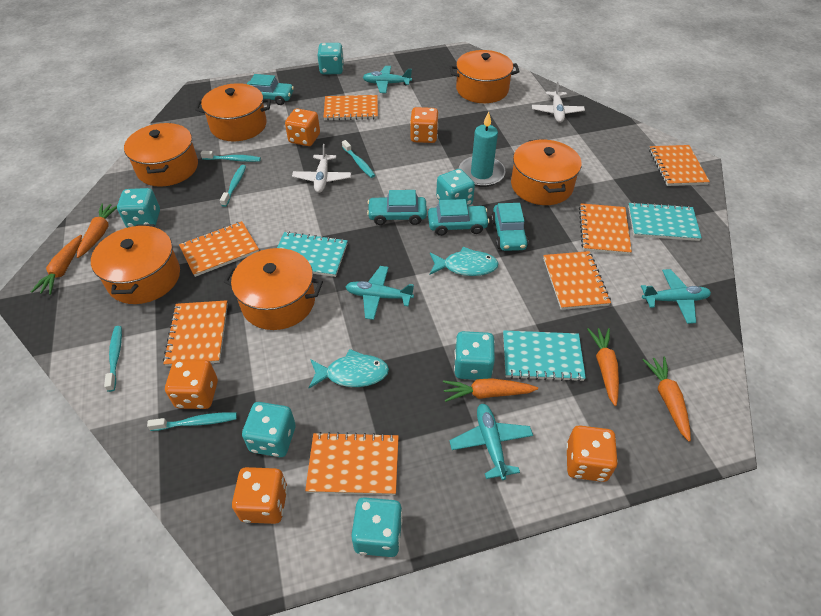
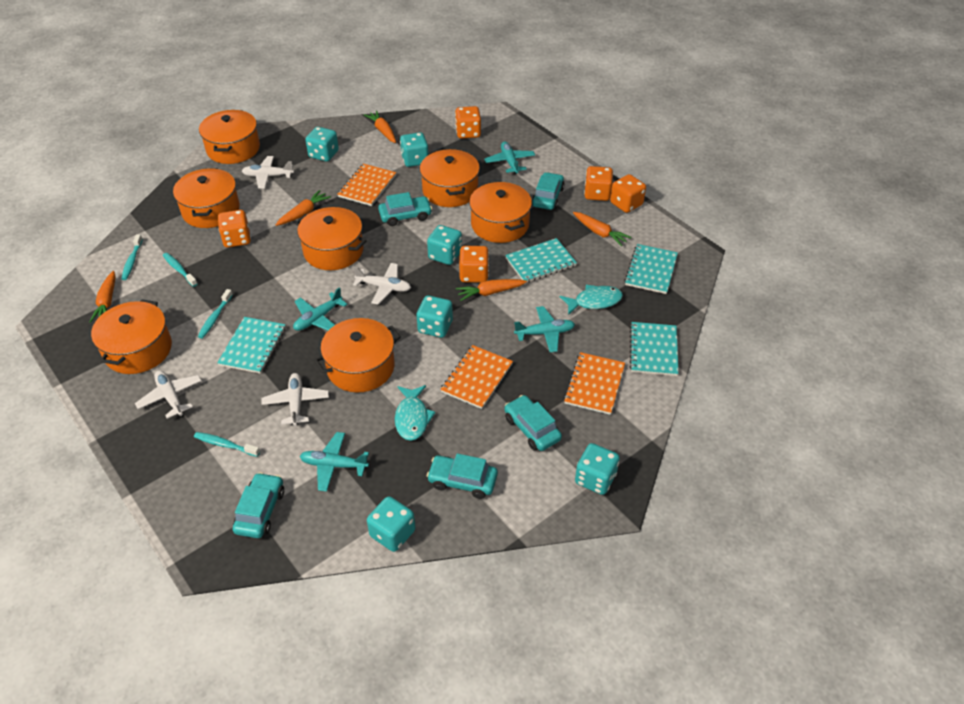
orange notebook: [163,300,228,366] [179,221,259,277] [305,432,399,495] [323,95,378,121] [543,251,611,310] [579,203,632,255] [649,145,710,186] = 7 -> [337,164,396,206] [440,345,513,409] [564,352,625,415] = 3
orange pot: [91,224,180,304] [124,123,198,187] [195,83,271,141] [224,248,323,330] [450,50,520,103] [511,139,581,205] = 6 -> [91,299,172,374] [173,168,240,228] [199,110,260,164] [295,207,367,270] [314,318,401,392] [420,149,480,207] [469,182,532,243] = 7
turquoise candle: [459,111,506,187] = 1 -> none = 0
turquoise car: [247,74,294,105] [367,190,427,225] [428,199,490,236] [491,203,529,251] = 4 -> [233,472,284,538] [378,192,432,226] [427,453,498,499] [505,395,562,451] [532,172,565,210] = 5
turquoise notebook: [277,232,348,277] [503,330,586,382] [628,202,702,241] = 3 -> [217,317,286,374] [505,238,577,283] [624,244,678,294] [629,322,679,376] = 4
turquoise toothbrush: [104,326,122,392] [147,412,237,431] [200,151,261,162] [220,165,246,207] [342,140,375,178] = 5 -> [121,234,143,280] [163,253,197,287] [194,432,260,457] [198,289,233,339] = 4
white plane: [292,144,351,193] [532,81,585,123] = 2 -> [135,370,202,419] [242,156,294,189] [261,373,329,426] [353,263,411,305] = 4

